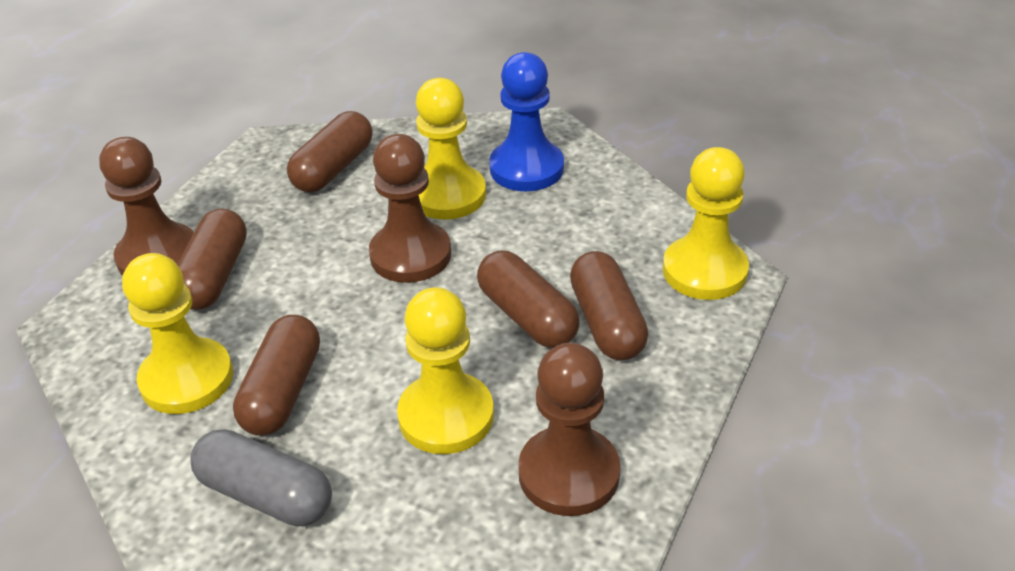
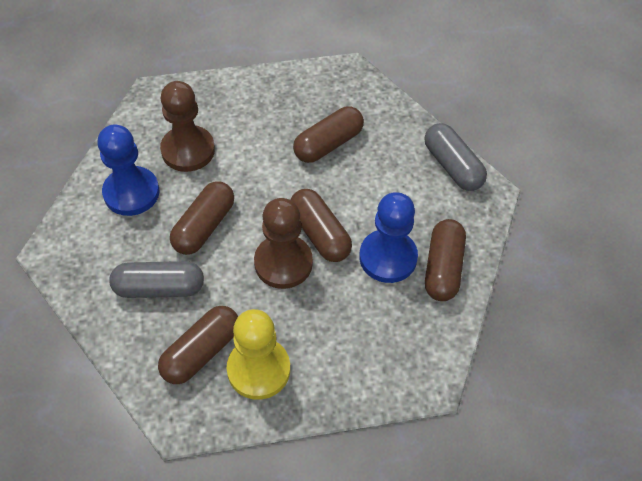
blue pawn: [489,52,564,191] = 1 -> [97,124,159,216] [359,192,418,283] = 2
brown pawn: [99,137,194,276] [369,134,451,283] [518,343,620,516] = 3 -> [160,81,215,172] [254,198,313,289] = 2
grey capsule: [190,429,332,527] = 1 -> [109,261,204,298] [425,123,487,191] = 2
yellow pawn: [122,253,233,414] [397,287,494,454] [416,78,486,220] [663,147,749,300] = 4 -> [227,309,290,400] = 1

